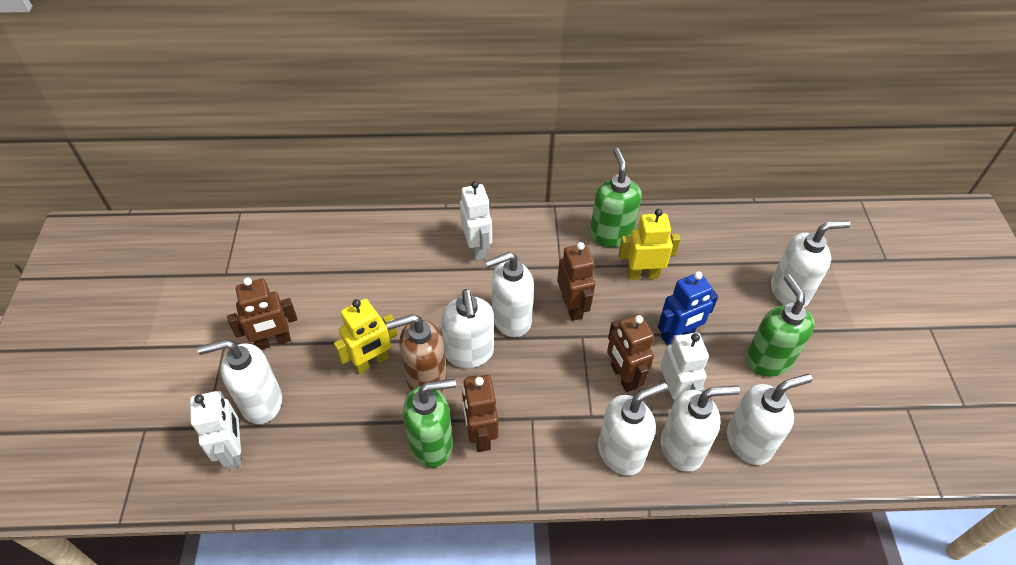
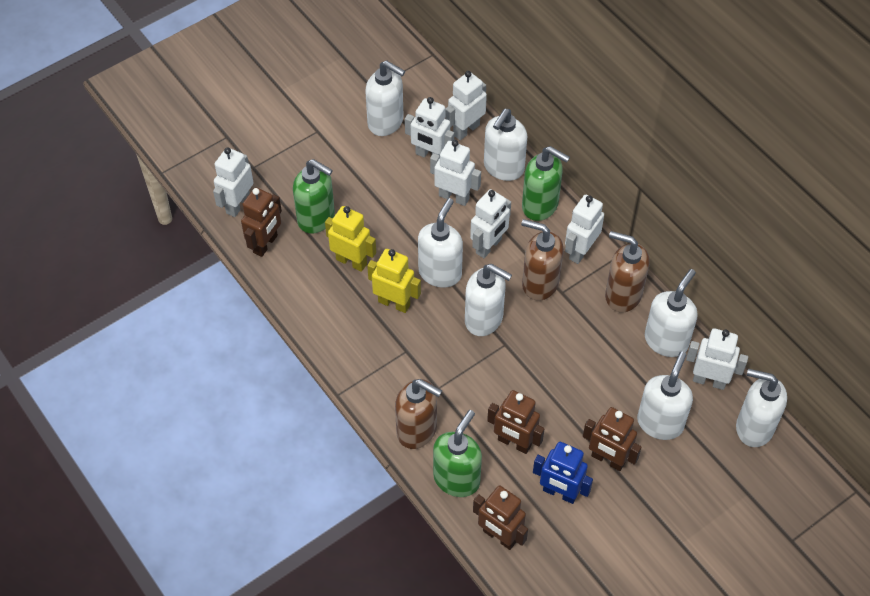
brown soap dispenser: [386,314,447,392] = 1 -> [395,379,442,449] [521,219,564,301] [605,231,650,312] = 3
white robot: [190,391,241,469] [460,181,492,260] [660,332,709,405] = 3 -> [213,147,254,217] [405,97,454,158] [430,140,481,206] [445,71,487,140] [470,189,511,258] [565,195,604,264] [686,328,748,390] = 7

